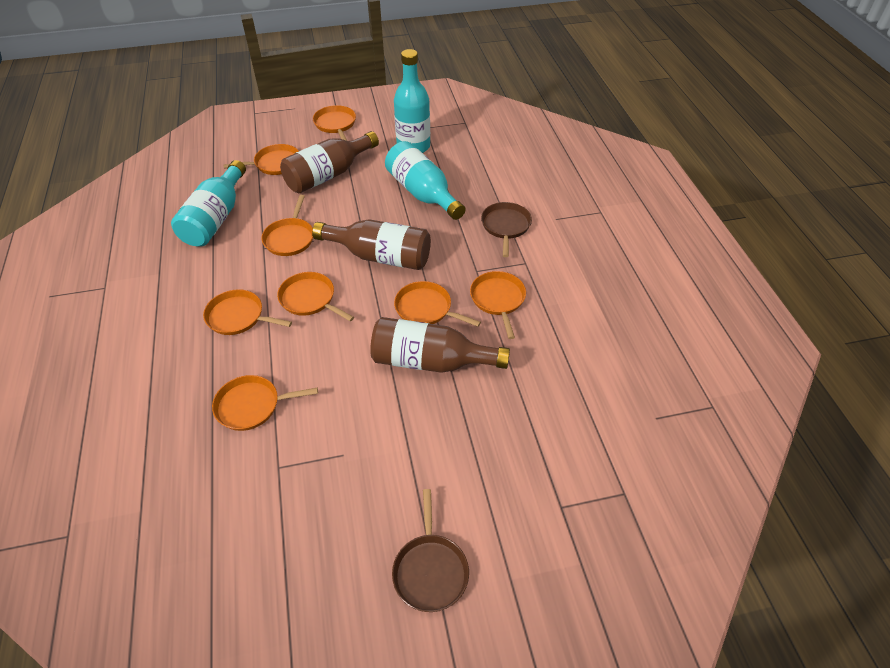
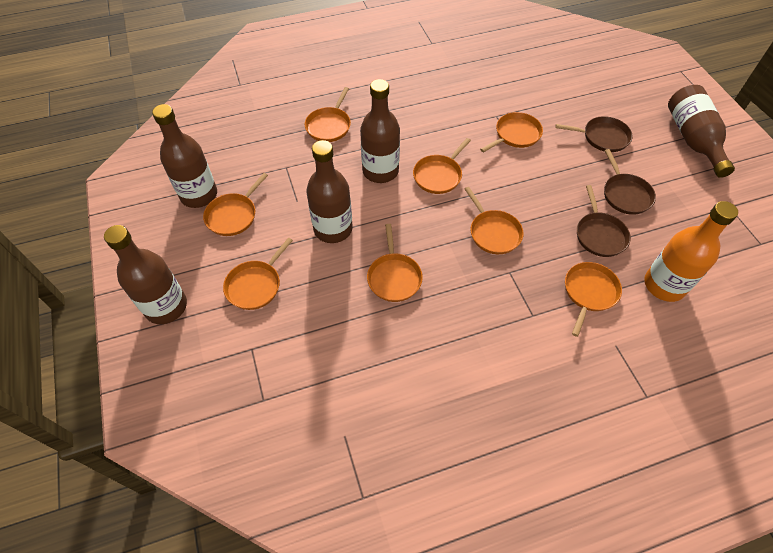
brown bottle: [280,131,379,194] [312,219,431,270] [370,317,510,373] = 3 -> [104,225,187,324] [152,104,217,208] [306,140,353,243] [360,79,400,183] [668,85,735,178] = 5
brown pan: [392,489,469,612] [481,202,532,257] = 2 -> [555,116,633,152] [577,185,631,257] [604,149,656,215] = 3
orange bottle: none = 0 -> [644,201,738,302] = 1
turquoise bottle: [171,160,246,247] [385,141,466,220] [394,49,430,153] = 3 -> none = 0

